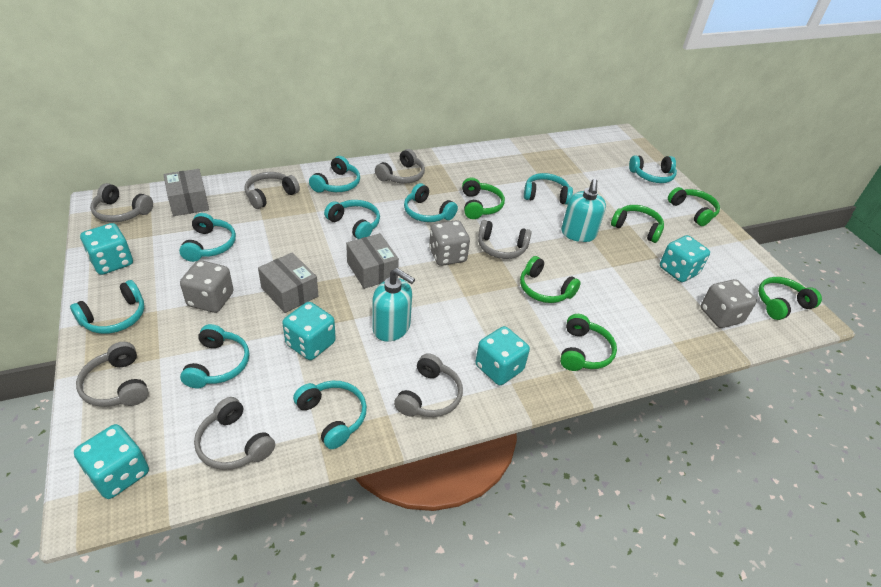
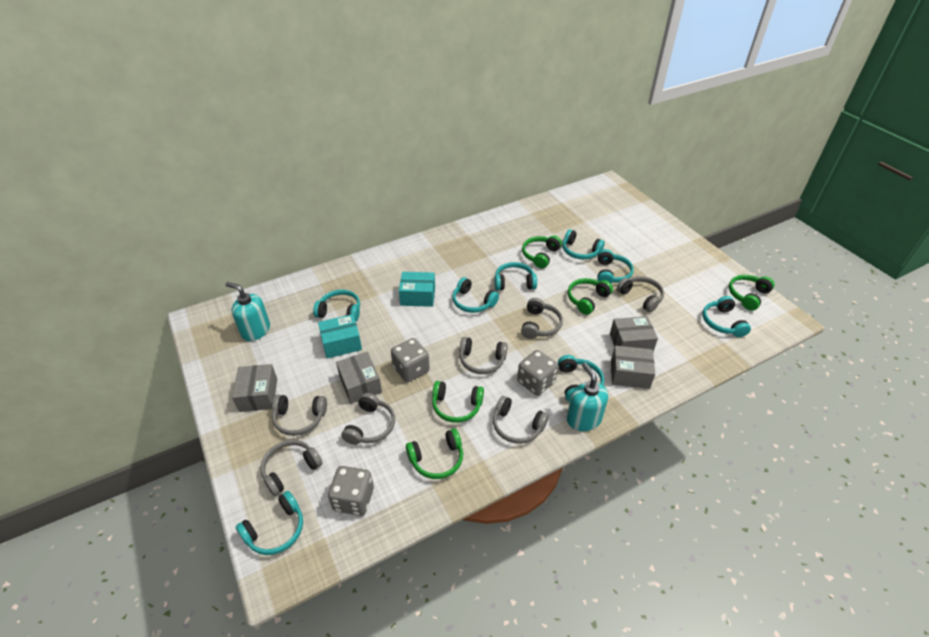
green headphones: [462,178,505,219] [520,256,581,303] [560,314,617,371] [611,205,664,243] [668,187,720,226] [758,277,822,320] = 6 -> [406,429,463,479] [432,381,484,423] [522,236,562,269] [568,278,613,315] [729,275,774,311] = 5
grey box: [163,169,209,216] [258,253,318,313] [346,233,399,289] = 3 -> [232,364,277,412] [336,352,382,404] [610,316,658,352] [611,346,655,389] = 4
turquoise box: none = 0 -> [318,314,362,358] [399,272,435,307] = 2
turquoise dice: [74,424,149,499] [80,223,133,275] [282,302,336,360] [475,326,530,385] [660,235,710,282] = 5 -> none = 0
turquoise headphones: [70,280,144,334] [179,213,236,262] [180,324,249,388] [293,381,367,449] [309,156,360,193] [324,200,380,239] [404,183,458,222] [524,173,573,205] [629,156,677,183] = 9 -> [236,491,303,555] [313,290,360,321] [453,277,499,313] [495,262,537,291] [558,355,604,402] [563,229,605,259] [597,249,634,284] [703,296,751,337] = 8

